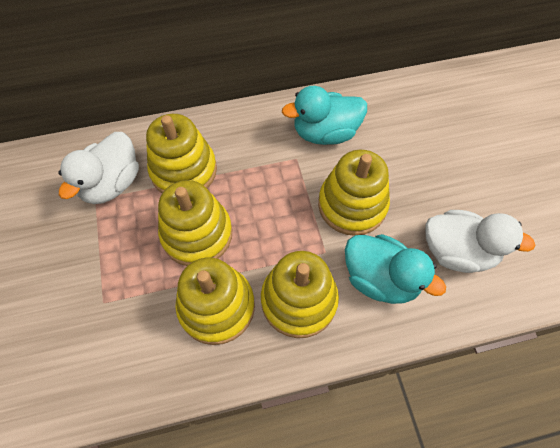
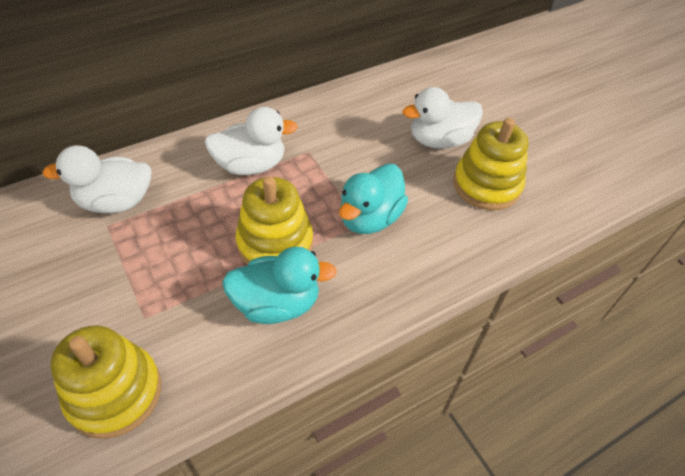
white duck: [58,132,139,204] [425,210,535,273] = 2 -> [42,146,151,213] [205,107,298,175] [402,87,483,149] = 3
yellow stacking toy: [146,114,217,193] [158,180,232,266] [175,258,255,345] [261,251,339,338] [318,150,390,236] = 5 -> [51,325,161,439] [236,176,313,265] [453,118,529,210] = 3

